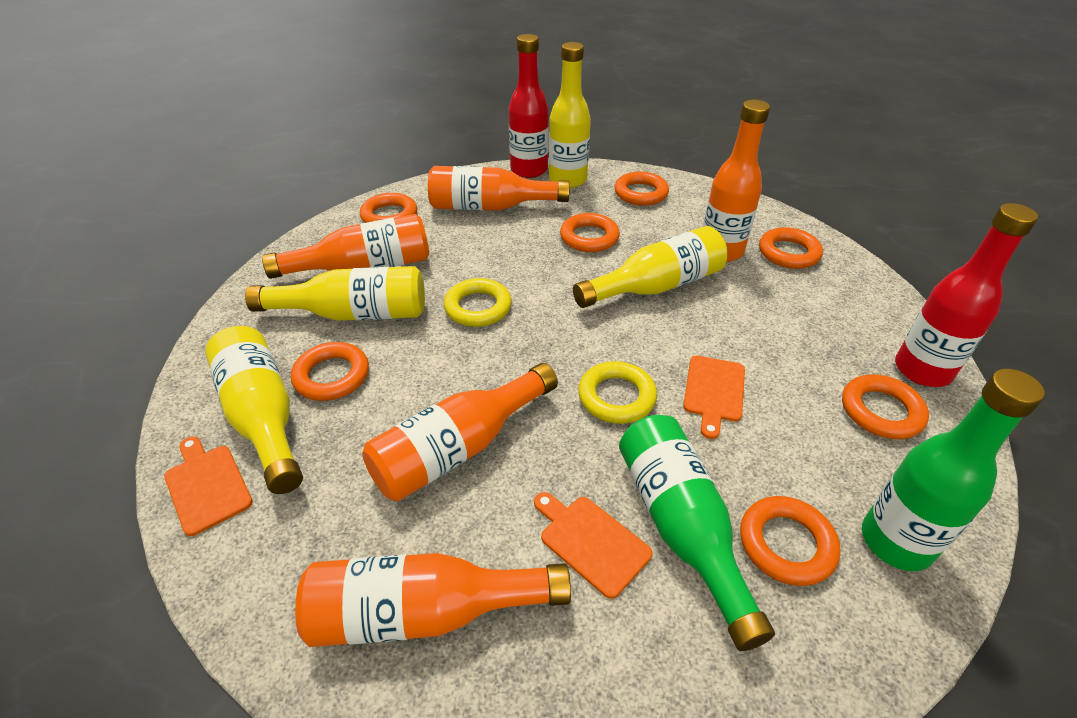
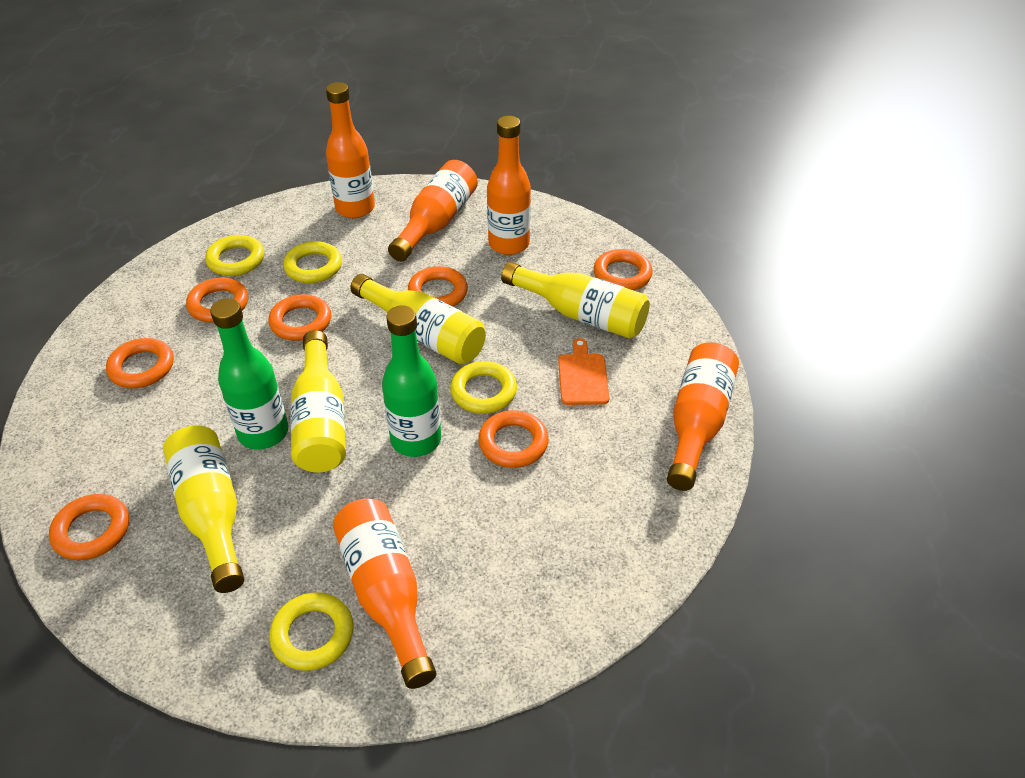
orange cutting board: [164,437,253,536] [534,492,652,599] [683,356,745,439] = 3 -> [558,338,609,405] = 1
red bottle: [508,34,549,178] [895,203,1038,387] = 2 -> none = 0
yellow ring: [444,278,512,327] [578,361,657,424] = 2 -> [205,235,264,276] [269,592,354,671] [283,241,342,283] [450,361,517,414] = 4

